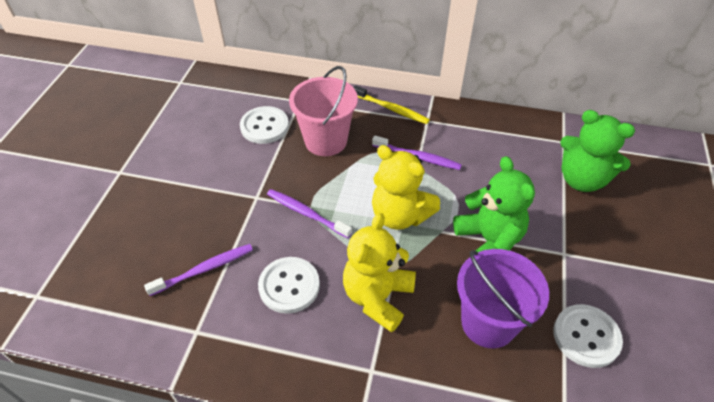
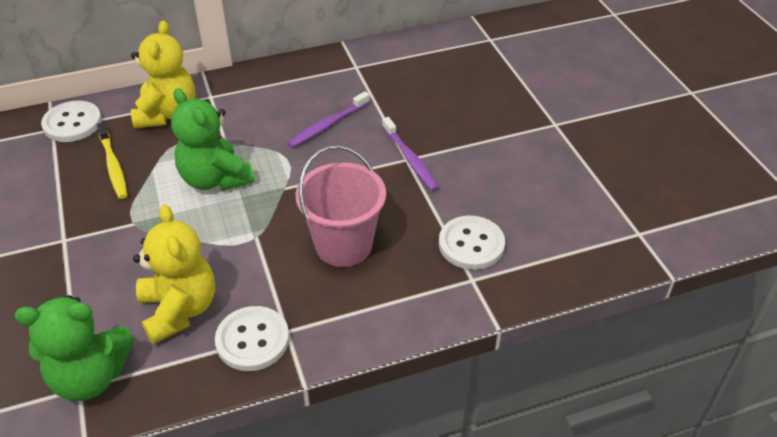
purple bucket: [457,249,549,349] = 1 -> none = 0
purple toothbrush: [144,244,253,296] [267,189,352,238] [372,135,462,170] = 3 -> [287,91,370,148] [382,117,439,191] = 2

